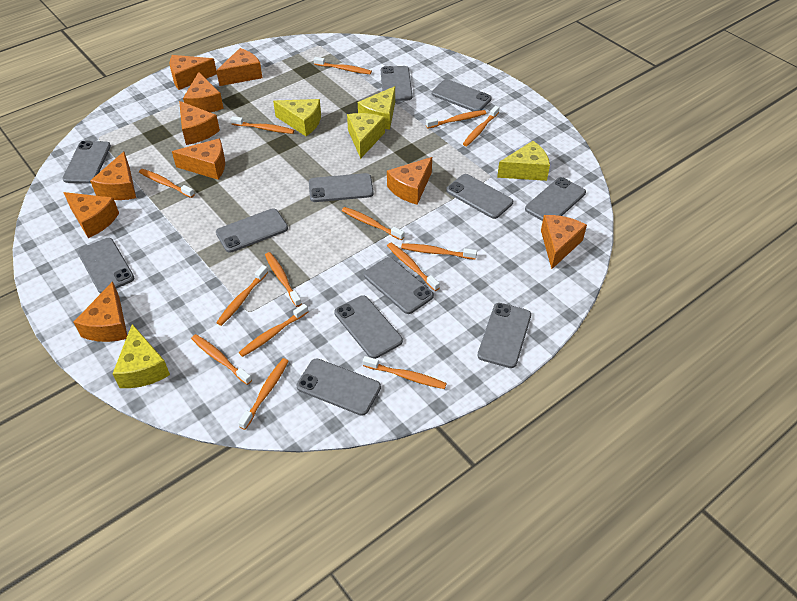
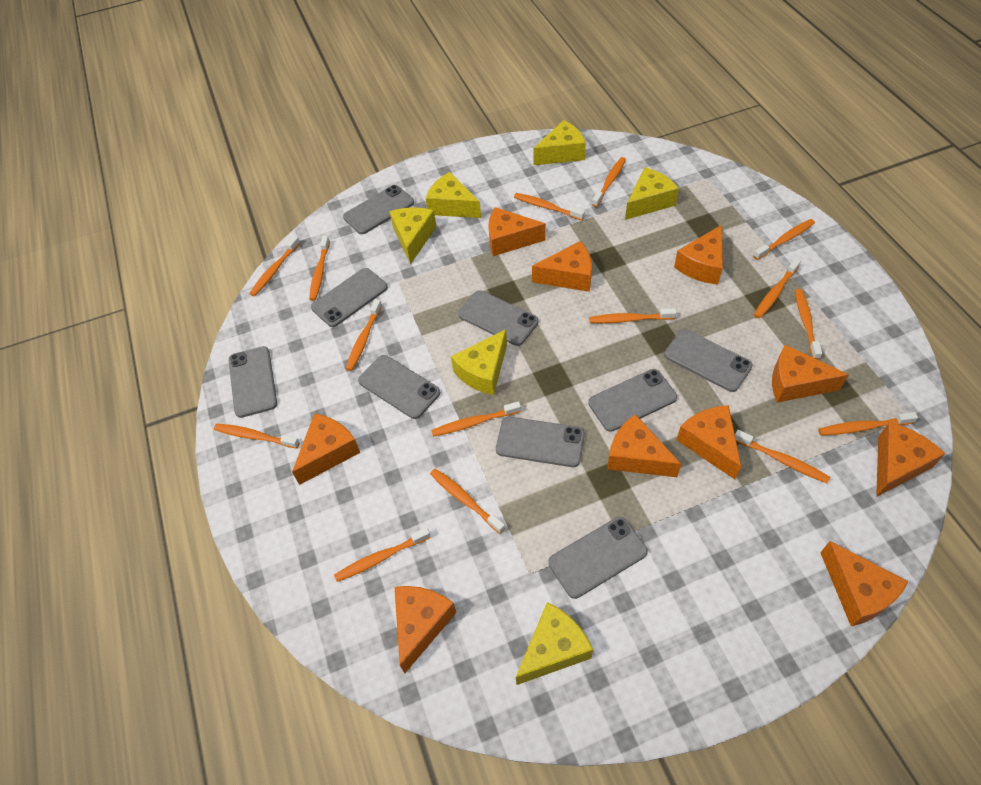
grey phone: [62,141,111,184] [78,238,134,293] [216,208,288,253] [296,359,381,416] [309,173,374,202] [334,295,403,359] [364,257,434,314] [381,66,412,101] [432,79,492,111] [446,174,513,219] [478,303,531,368] [525,177,586,221] = 12 -> [229,346,277,418] [311,268,388,327] [343,185,414,234] [358,355,440,419] [458,290,539,346] [496,417,585,467] [548,517,648,599] [588,369,677,432] [664,329,753,392] = 9
orange toothbrush: [139,169,195,198] [191,334,252,385] [216,265,268,326] [231,116,294,134] [238,358,288,430] [239,304,308,357] [265,252,302,307] [314,57,372,74] [342,207,405,240] [363,356,447,389] [387,243,440,291] [401,243,477,260] [426,110,486,129] [463,106,500,146] = 14 -> [214,423,300,448] [249,236,300,296] [309,236,330,301] [334,527,431,582] [346,299,382,371] [430,469,505,534] [431,401,521,437] [514,193,585,220] [589,308,677,323] [592,157,626,207] [735,430,830,483] [753,219,815,260] [754,258,801,319] [795,289,822,360] [818,412,918,435] = 15
yellow cheese: [113,324,170,388] [273,99,321,136] [347,113,385,159] [358,86,395,130] [497,141,550,181] = 5 -> [389,207,436,264] [425,172,481,218] [451,329,507,395] [516,602,593,685] [533,120,586,165] [625,167,679,220] = 6

